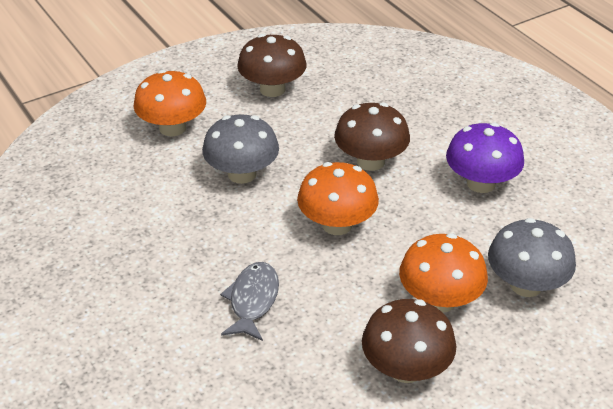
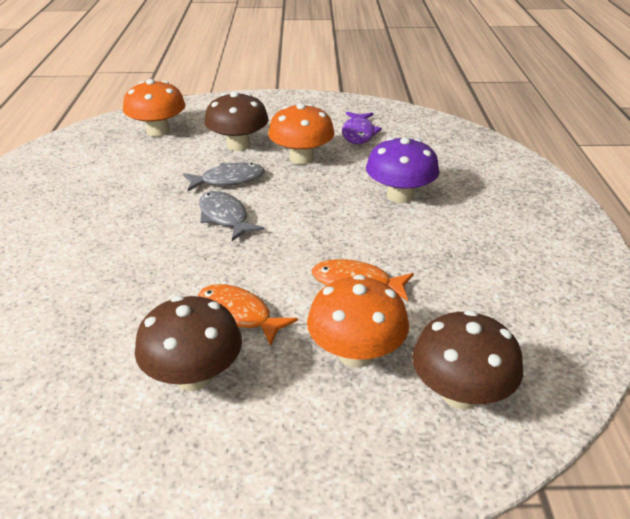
grey fish: [220,262,279,341] = 1 -> [183,163,265,191] [199,191,265,241] = 2
grey mushroom: [202,114,279,184] [488,218,576,297] = 2 -> none = 0
orange fish: none = 0 -> [198,284,298,346] [312,259,414,301] = 2
purple fish: none = 0 -> [342,112,382,144] = 1

